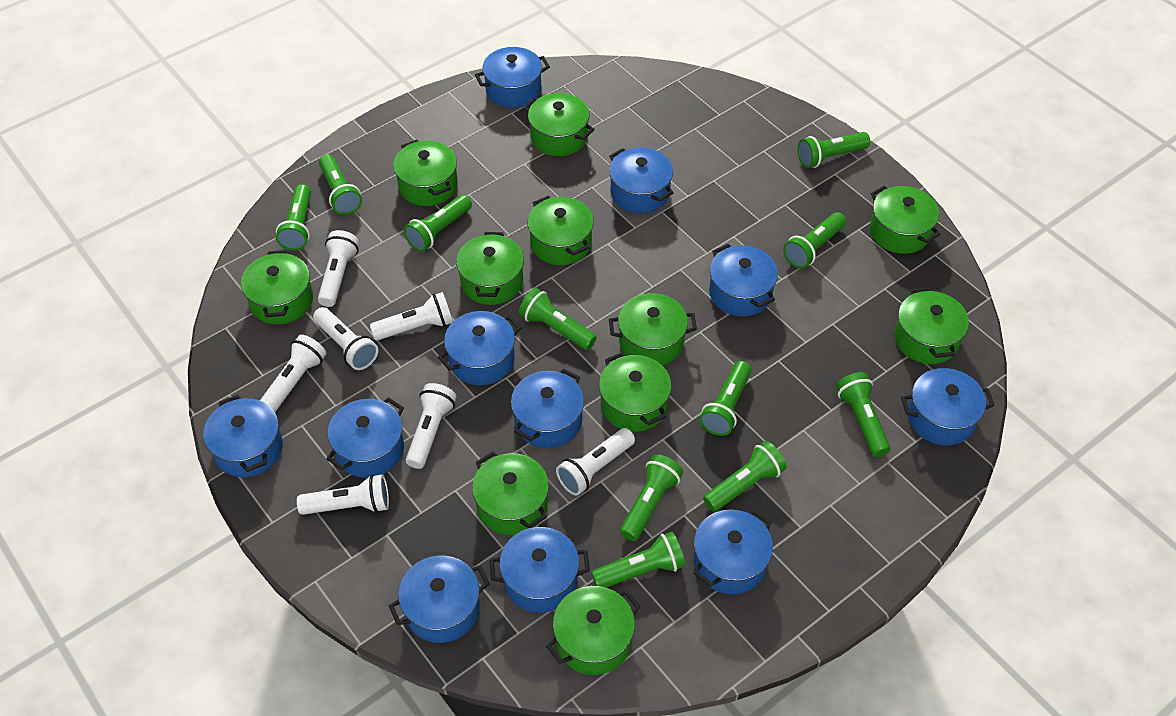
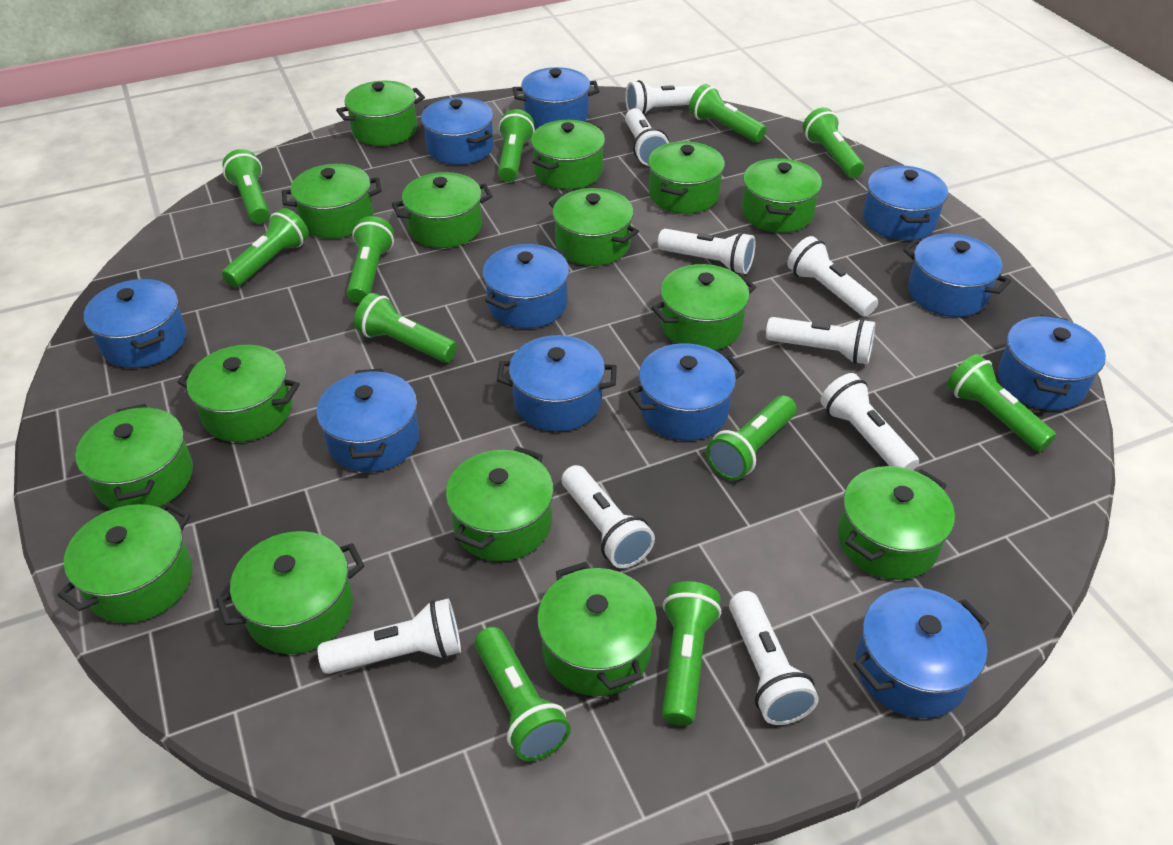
green pot: [241,250,313,324] [393,139,458,206] [456,232,524,305] [472,452,549,535] [524,93,595,156] [528,196,594,265] [546,586,641,675] [599,352,672,432] [609,293,697,365] [870,186,941,254] [894,287,969,364] = 11 -> [57,502,193,623] [75,404,193,509] [178,345,300,442] [216,531,364,654] [282,164,382,239] [336,81,425,146] [392,172,493,248] [446,446,554,561] [531,120,605,189] [537,562,657,696] [549,188,639,266] [648,141,725,214] [651,264,756,350] [742,158,822,233] [838,466,955,580] = 15
white flashlight: [260,335,326,412] [297,474,389,515] [313,307,378,370] [318,230,359,307] [370,292,453,341] [406,383,456,469] [556,428,635,496] = 7 -> [318,598,461,674] [562,465,655,568] [625,80,701,114] [625,108,669,166] [658,229,756,274] [729,591,819,725] [766,317,875,364] [787,236,878,317] [820,373,919,470] = 9

